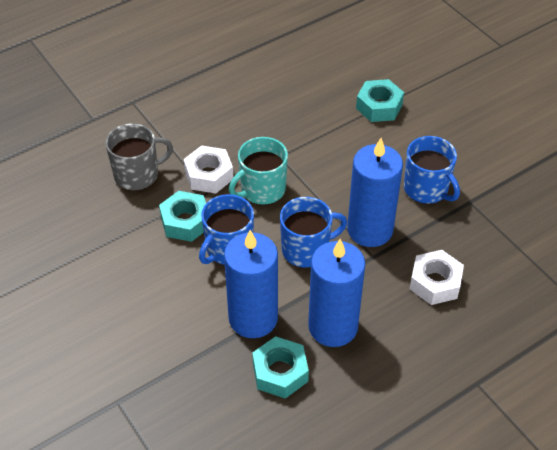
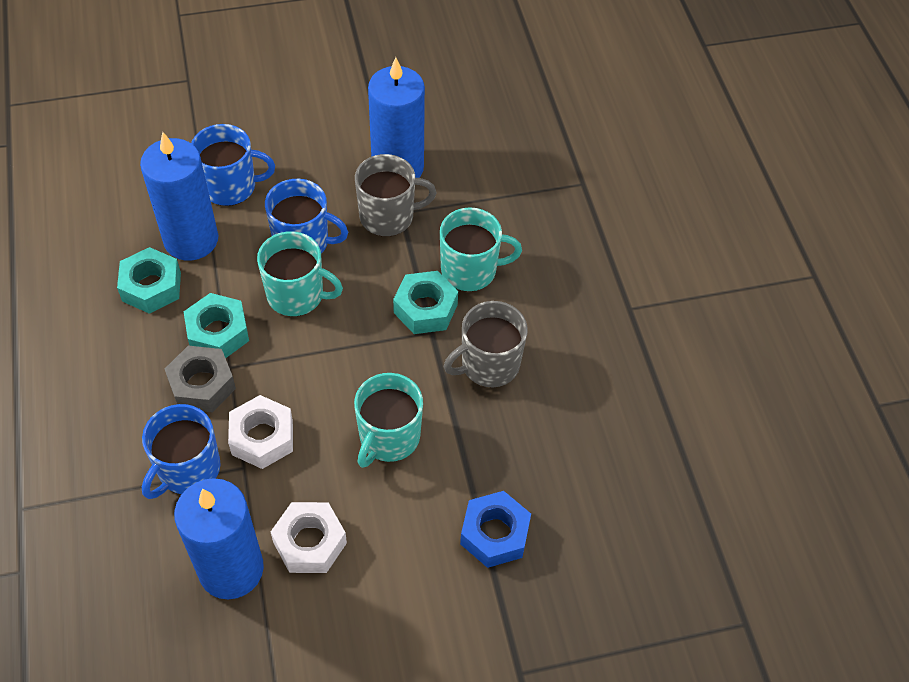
blue nut: none = 0 -> [460,491,531,568] = 1
grey mug: [105,123,173,191] = 1 -> [355,154,436,237] [444,301,528,387] = 2
grey nut: none = 0 -> [165,346,236,412] = 1
turquoise mug: [229,137,288,205] = 1 -> [257,231,343,316] [354,373,423,468] [440,207,522,292] = 3

